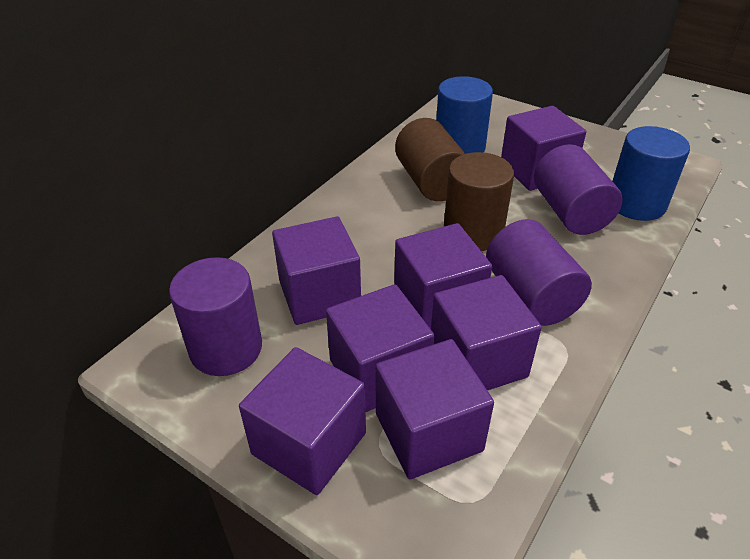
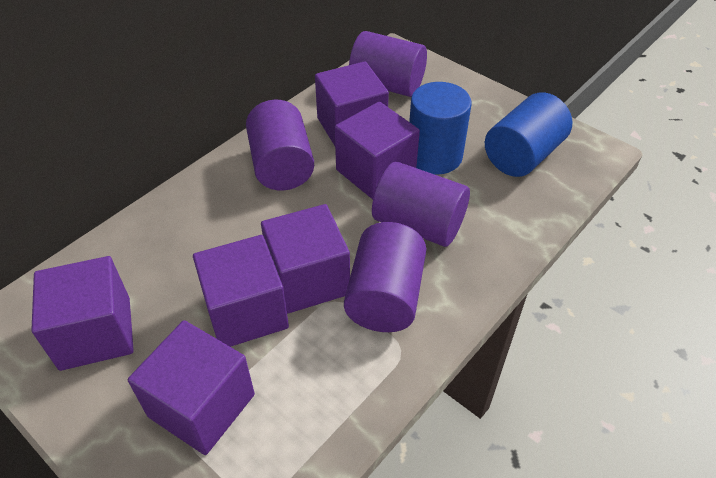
brown cylinder: [395,118,465,201] [444,152,514,251] = 2 -> none = 0
purple cube: [239,347,366,495] [272,216,361,325] [326,284,434,412] [375,339,494,479] [394,223,492,329] [431,275,542,390] [501,106,586,191] = 7 -> [31,256,134,371] [128,320,255,455] [193,235,289,347] [261,204,350,314] [315,61,389,146] [335,102,420,199] = 6
purple cylinder: [169,257,262,376] [486,219,592,326] [534,144,623,235] = 3 -> [246,100,314,190] [344,222,426,332] [349,31,427,97] [372,162,470,247] = 4

